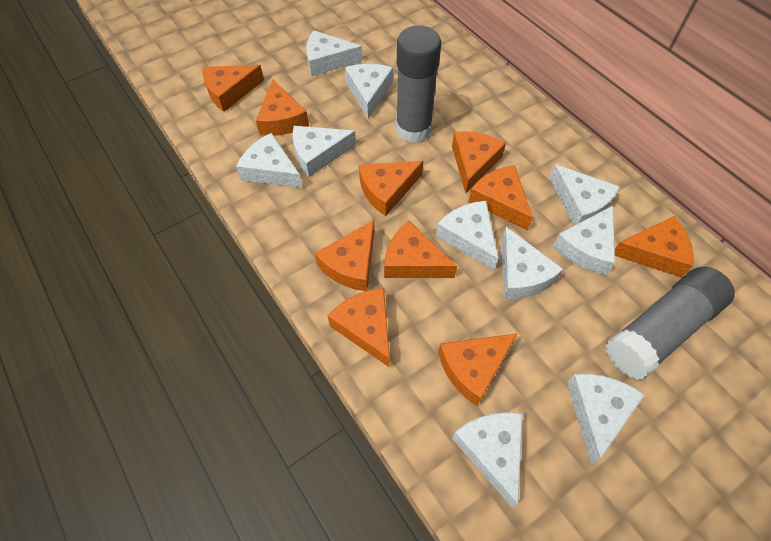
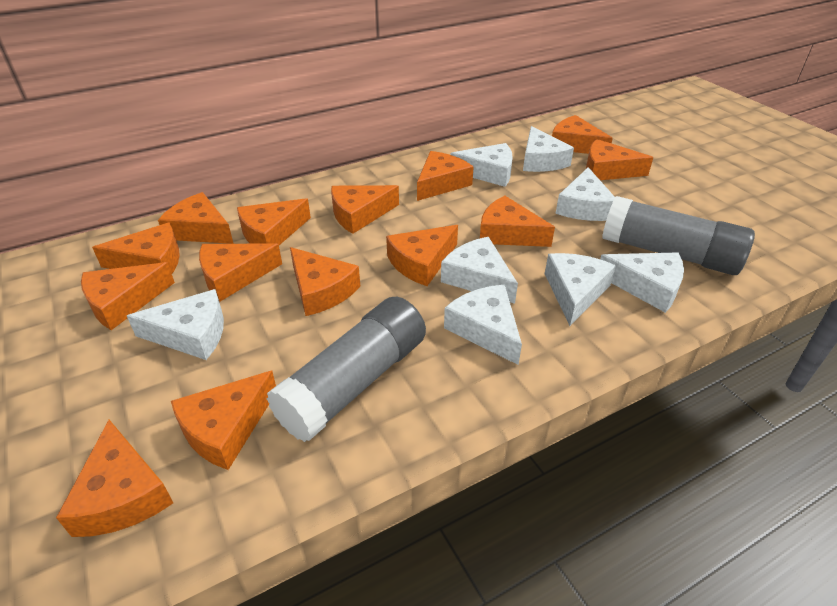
orange cheese: [203,65,264,112] [256,79,309,136] [315,220,375,291] [328,288,390,368] [359,161,423,216] [384,221,457,278] [438,333,518,406] [452,131,506,193] [468,165,533,231] [615,216,694,278] = 10 -> [56,420,173,537] [81,262,175,330] [92,223,180,274] [158,192,234,244] [171,371,276,470] [199,244,282,302] [237,198,311,245] [290,247,360,316] [331,185,399,234] [386,225,458,286] [417,151,473,201] [480,196,555,247] [552,115,613,154] [586,139,654,180] = 14
white cheese: [236,133,303,188] [293,126,356,177] [306,30,363,76] [345,64,393,118] [436,201,498,270] [452,412,523,507] [502,227,563,299] [550,164,619,226] [553,206,615,275] [567,374,645,464] = 10 -> [127,289,224,360] [441,237,518,304] [444,285,522,365] [450,143,513,187] [523,126,574,172] [545,253,616,326] [555,167,615,221] [600,252,684,313] = 8

